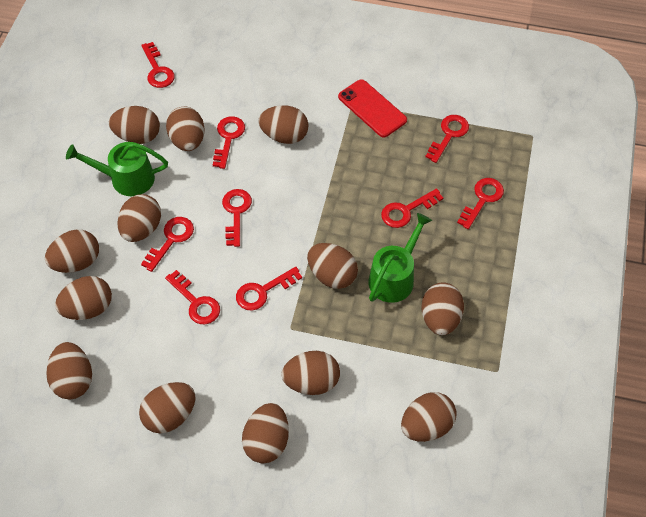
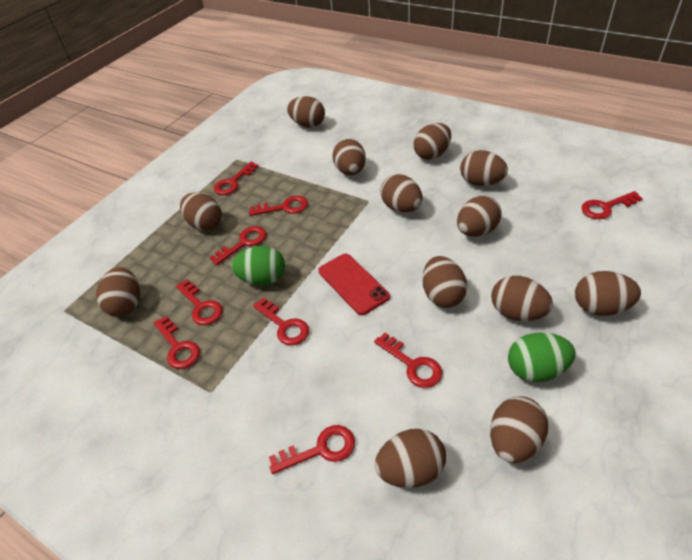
green egg: none = 0 -> [231,246,285,285] [508,332,576,382] = 2
green watering can: [66,142,168,196] [368,213,432,303] = 2 -> none = 0

